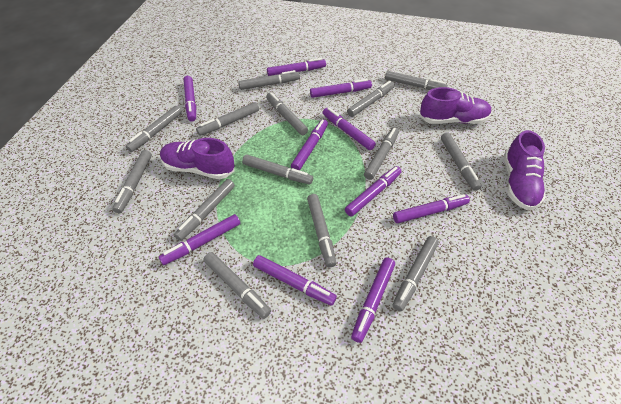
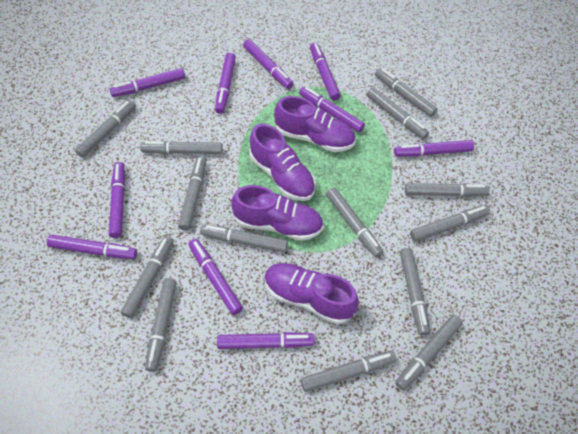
purple shoe: [160,138,235,179] [419,87,492,124] [504,130,546,210] = 3 -> [232,185,324,241] [249,124,316,201] [264,263,359,324] [274,96,355,152] = 4

